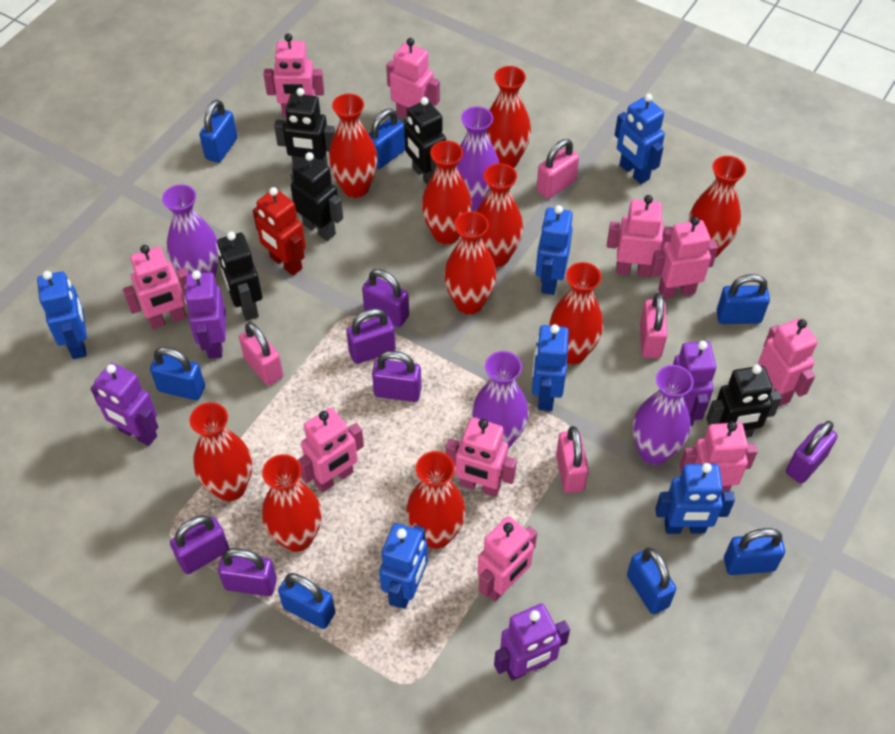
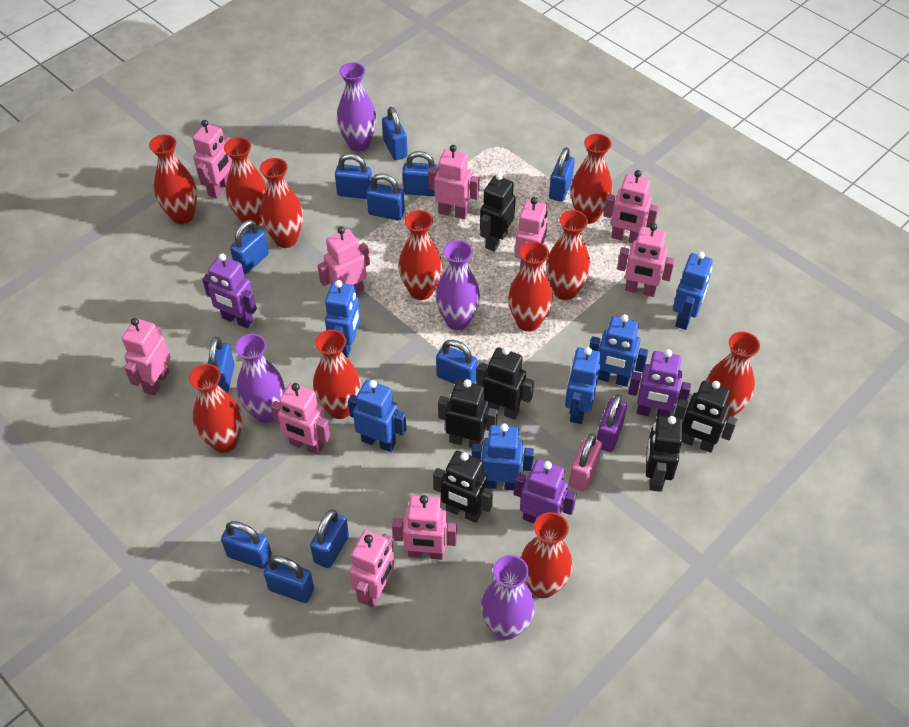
black robot: [217,232,262,321] [274,88,335,166] [291,152,343,241] [404,97,446,185] [706,365,782,438] = 5 -> [433,451,493,523] [438,379,498,448] [476,347,534,420] [480,173,516,252] [646,416,683,492] [674,381,737,453] = 6
blue padlock: [150,347,205,400] [199,100,237,163] [278,573,335,629] [369,109,405,169] [627,547,677,614] [717,274,770,324] [724,528,785,575] = 7 -> [208,337,235,393] [221,521,272,569] [230,220,269,274] [264,556,314,603] [310,509,349,568] [335,153,372,199] [366,173,405,220] [382,107,408,160] [402,151,439,196] [436,340,478,384] [549,147,575,202] = 11
pink padlock: [239,322,283,385] [537,139,579,199] [556,426,589,493] [640,293,668,358] = 4 -> [569,433,602,491] = 1
purple padlock: [170,515,229,574] [218,548,277,596] [346,308,396,364] [362,269,409,327] [372,351,422,402] [786,421,838,484] = 6 -> [597,394,627,452] = 1
purple robot: [91,363,158,446] [184,270,226,359] [494,604,570,681] [673,341,716,426] = 4 -> [202,254,257,328] [513,459,577,523] [628,349,691,418] = 3
red robot: [253,187,306,276] = 1 -> none = 0
red vase: [190,402,252,501] [262,454,322,552] [329,94,378,198] [406,451,466,549] [422,141,472,245] [444,211,496,315] [476,163,523,267] [486,66,531,168] [549,262,603,365] [689,156,746,258] = 10 -> [149,134,197,225] [189,364,243,453] [224,137,267,227] [260,158,303,248] [313,330,361,419] [398,210,442,300] [508,242,553,332] [520,512,572,598] [546,210,590,300] [571,134,613,224] [706,332,760,421] = 11

